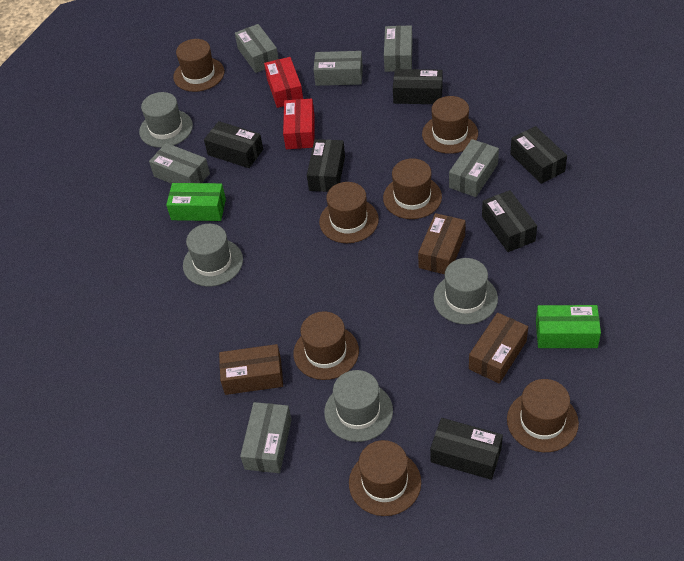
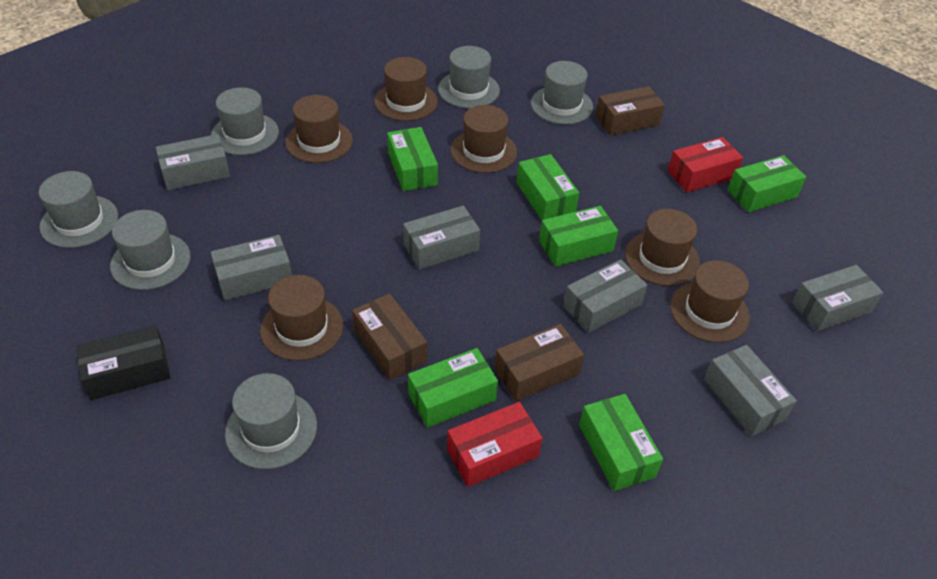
black box: [204,121,263,168] [307,139,345,192] [393,69,443,104] [430,418,503,480] [482,190,537,252] [510,126,567,184] = 6 -> [76,325,171,400] = 1
brown hat: [173,39,224,92] [293,311,359,380] [319,182,379,243] [349,440,421,516] [383,158,442,219] [422,96,478,154] [507,379,579,452] = 7 -> [260,275,343,361] [285,95,353,163] [374,57,438,121] [451,105,517,173] [625,209,700,286] [670,260,750,343] = 6
green box: [166,183,226,221] [536,305,601,348] = 2 -> [387,127,438,191] [408,348,498,428] [517,154,579,220] [539,206,618,267] [579,394,663,491] [728,155,806,212] = 6
grey hat: [139,92,193,148] [183,224,243,287] [324,370,393,442] [433,258,498,324] = 4 -> [39,171,118,248] [110,210,191,290] [211,87,279,155] [225,373,317,469] [438,46,500,108] [531,61,593,125] = 6

